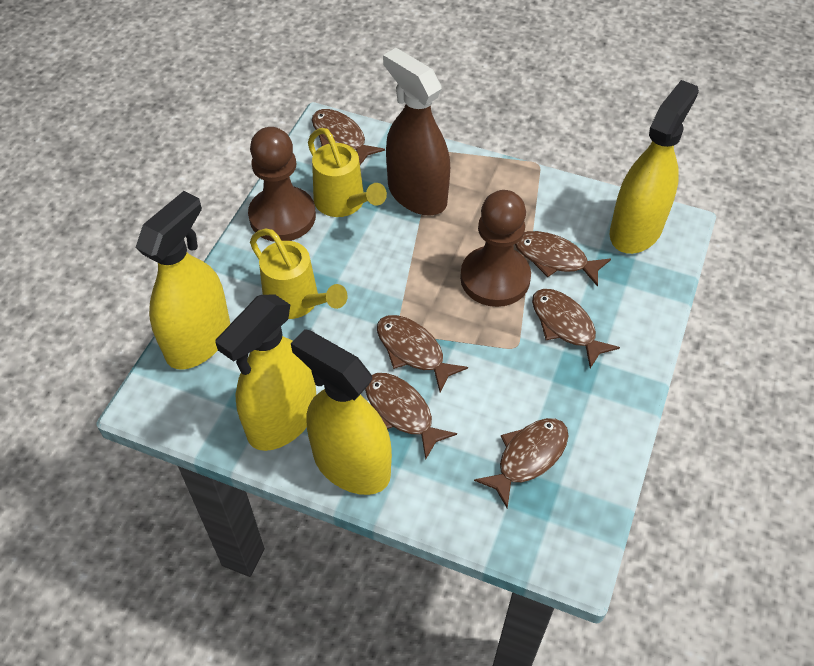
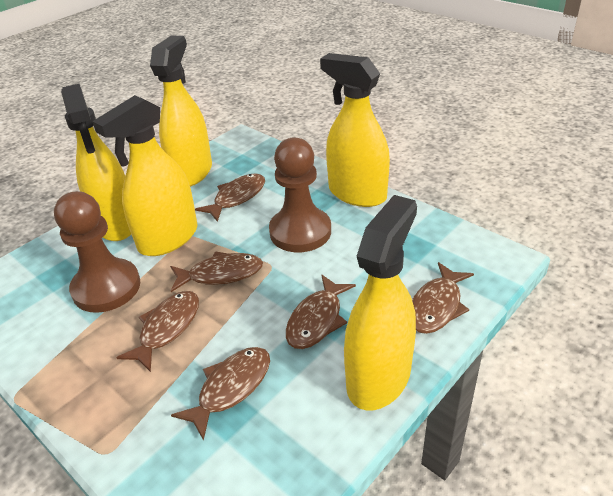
brown spray bottle: [383,48,450,215] = 1 -> none = 0
yellow spray bottle: [135,191,230,370] [215,294,316,451] [291,329,392,495] [609,80,699,254] = 4 -> [61,84,131,241] [92,95,197,256] [150,35,212,187] [320,53,390,207] [344,195,417,410] = 5
yellow watering can: [250,229,348,319] [308,128,387,217] = 2 -> none = 0

